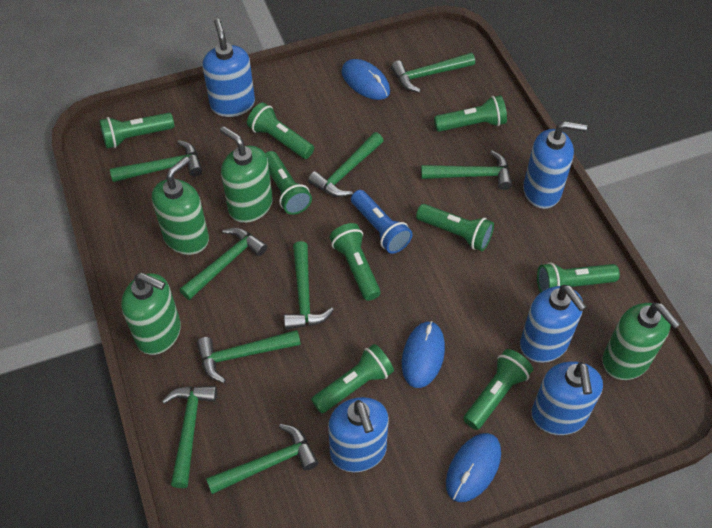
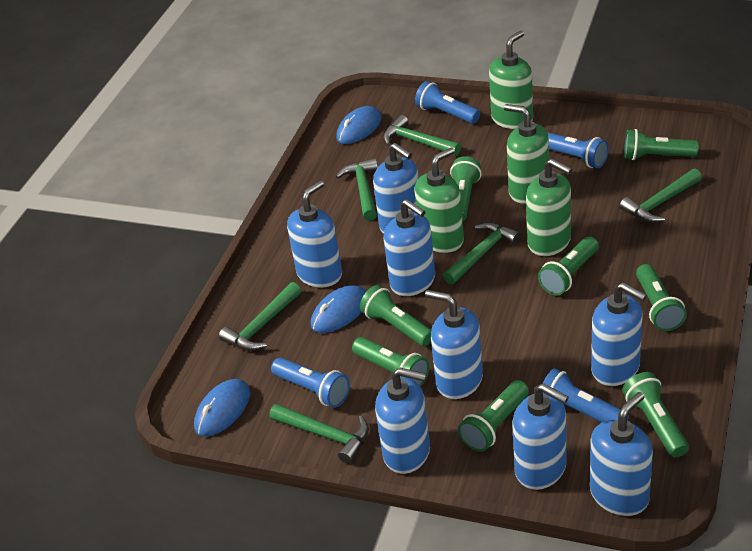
blue flashlight: [351,190,412,254] = 1 -> [271,358,350,408] [415,81,480,124] [543,368,629,423] [547,132,609,168] = 4
blue soap dispenser: [203,19,255,117] [328,397,389,472] [520,285,587,363] [523,121,587,209] [531,361,603,435] = 5 -> [287,181,342,287] [373,143,419,234] [375,367,430,474] [384,199,435,296] [425,290,483,399] [512,383,569,490] [590,392,653,516] [591,282,647,386] = 8
green flashlight: [99,113,174,148] [247,102,314,159] [265,151,312,215] [311,344,394,413] [330,223,381,301] [416,204,494,251] [434,95,507,132] [463,349,533,430] [537,262,620,293] = 9 -> [352,337,429,387] [360,285,431,346] [450,156,482,221] [458,380,529,452] [538,236,599,295] [622,372,689,458] [624,129,699,160] [636,264,687,331] = 8
green hammer: [110,140,203,182] [162,386,217,488] [180,228,267,300] [197,330,301,383] [206,424,319,494] [284,241,334,330] [308,132,383,197] [391,53,475,93] [421,151,512,190] = 9 -> [219,282,301,351] [269,404,369,464] [336,158,378,221] [383,115,461,156] [443,222,521,284] [620,169,702,223] = 6

